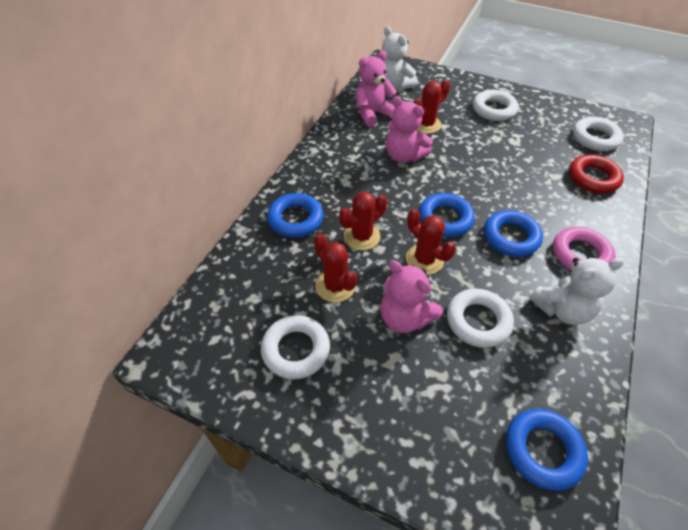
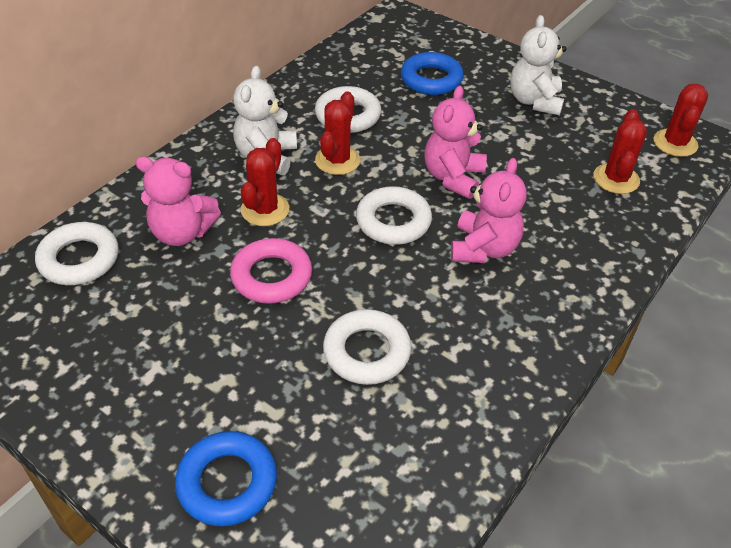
blue ring: [267,193,323,238] [419,193,475,237] [484,210,543,257] [506,409,588,491] = 4 -> [175,431,277,527] [401,52,464,95] = 2
red ring: [569,155,624,194] = 1 -> none = 0

